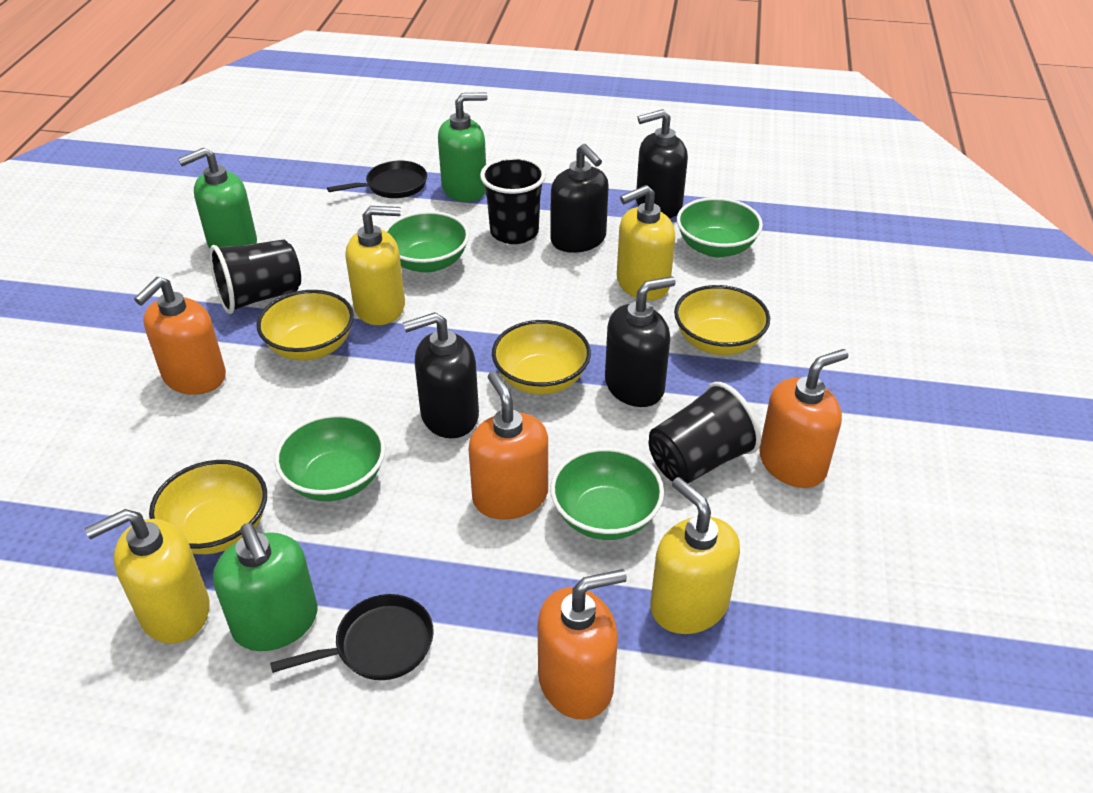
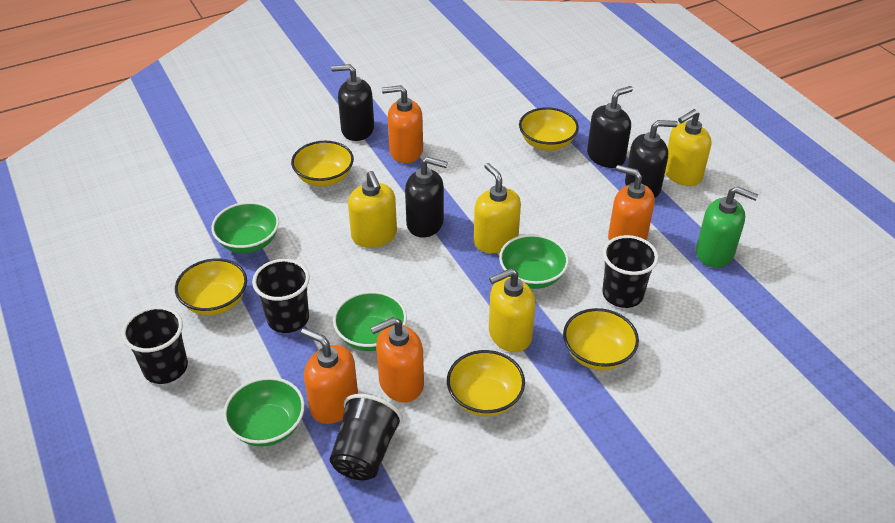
black cup: [209,239,301,314] [480,156,546,244] [649,382,761,484] = 3 -> [122,306,188,384] [252,259,310,333] [330,394,403,480] [602,235,659,308] = 4
black pan: [270,594,434,680] [327,161,427,198] = 2 -> none = 0
green soap dispenser: [178,148,257,249] [213,523,318,651] [438,92,488,202] = 3 -> [696,186,758,268] = 1
yellow bowl: [149,460,267,554] [257,290,354,360] [492,320,591,395] [674,285,770,355] = 4 -> [175,258,247,315] [291,141,354,187] [447,350,525,416] [519,107,579,151] [563,308,639,370] = 5

